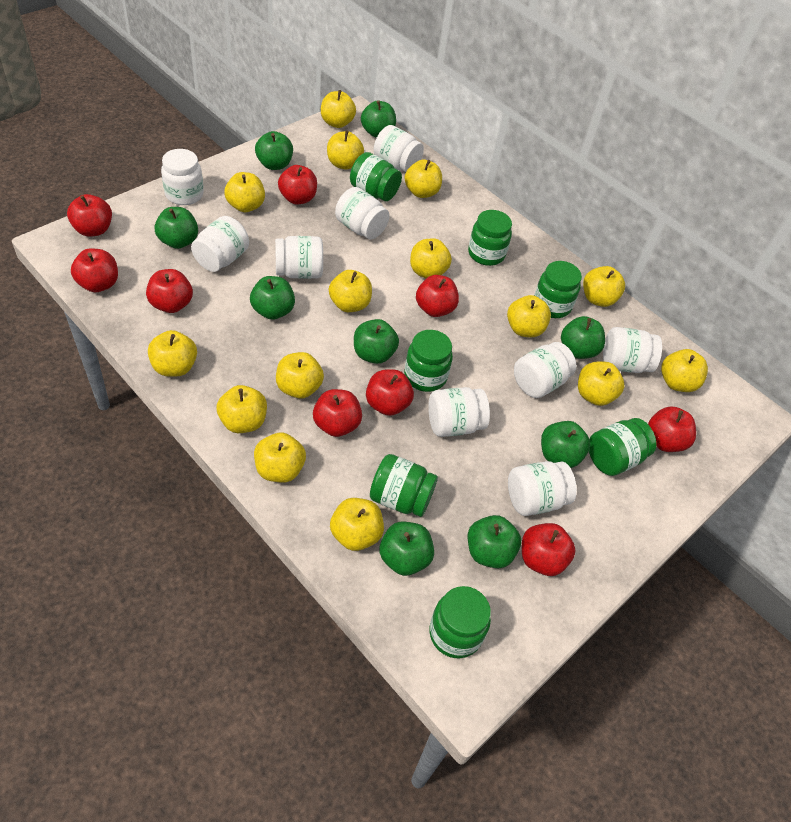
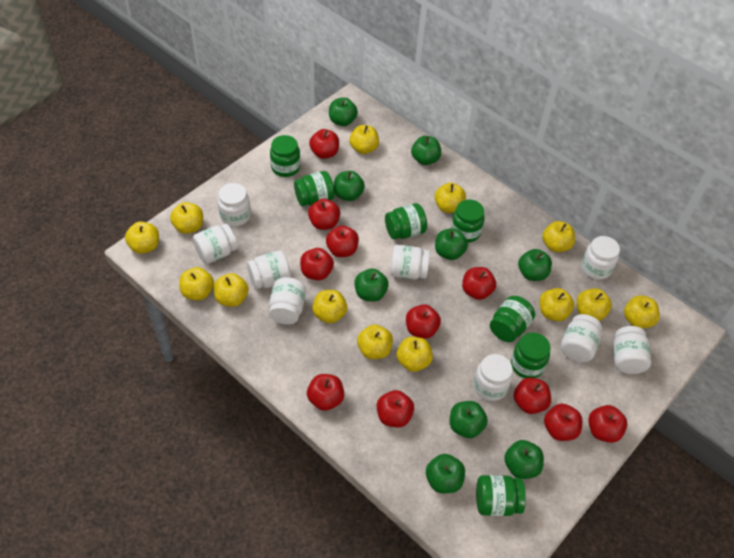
red apple: [67,194,112,237] [71,248,118,292] [146,269,193,313] [278,165,317,204] [313,389,362,437] [366,369,414,416] [416,275,459,317] [522,523,576,576] [648,406,696,452] = 9 -> [300,248,334,280] [307,374,344,411] [308,199,340,230] [309,129,339,159] [326,225,359,257] [377,390,414,427] [406,304,441,339] [462,267,496,300] [514,377,551,414] [544,404,582,441] [588,405,627,443] = 11
yellow apple: [148,330,197,377] [217,385,267,433] [224,172,265,212] [254,432,306,483] [276,352,324,399] [321,90,356,128] [327,131,364,170] [329,270,372,312] [330,498,384,551] [405,159,442,198] [410,238,452,278] [507,295,551,337] [578,361,625,406] [583,266,625,307] [661,349,708,392] = 15 -> [125,221,159,254] [170,202,203,234] [179,267,214,300] [214,273,249,307] [312,290,347,323] [349,125,379,154] [357,325,393,359] [397,337,433,372] [435,182,466,213] [539,288,574,321] [542,221,575,252] [577,288,612,321] [624,295,660,329] = 13

